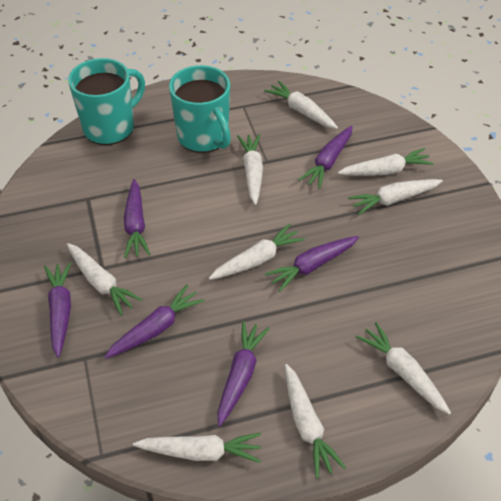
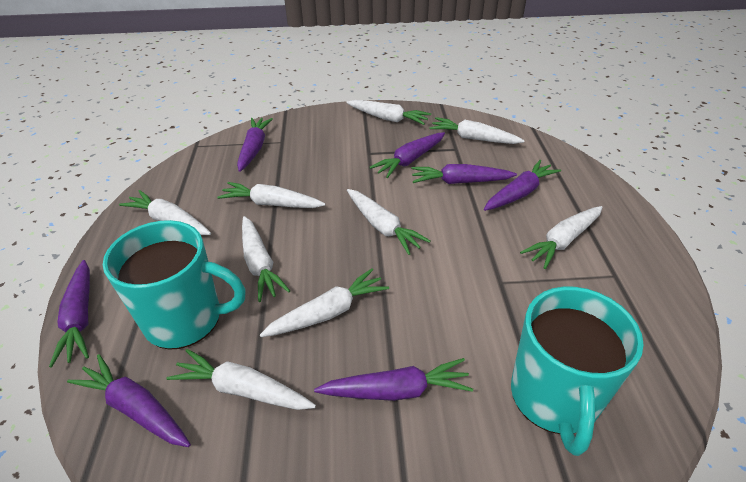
purple carrot: [44,262,71,357] [105,284,204,359] [124,179,151,258] [218,321,270,426] [265,236,359,292] [299,126,352,189] = 6 -> [49,260,90,367] [67,354,191,447] [237,118,273,172] [314,358,473,401] [370,132,445,178] [411,164,517,184] [484,160,561,211] = 7

